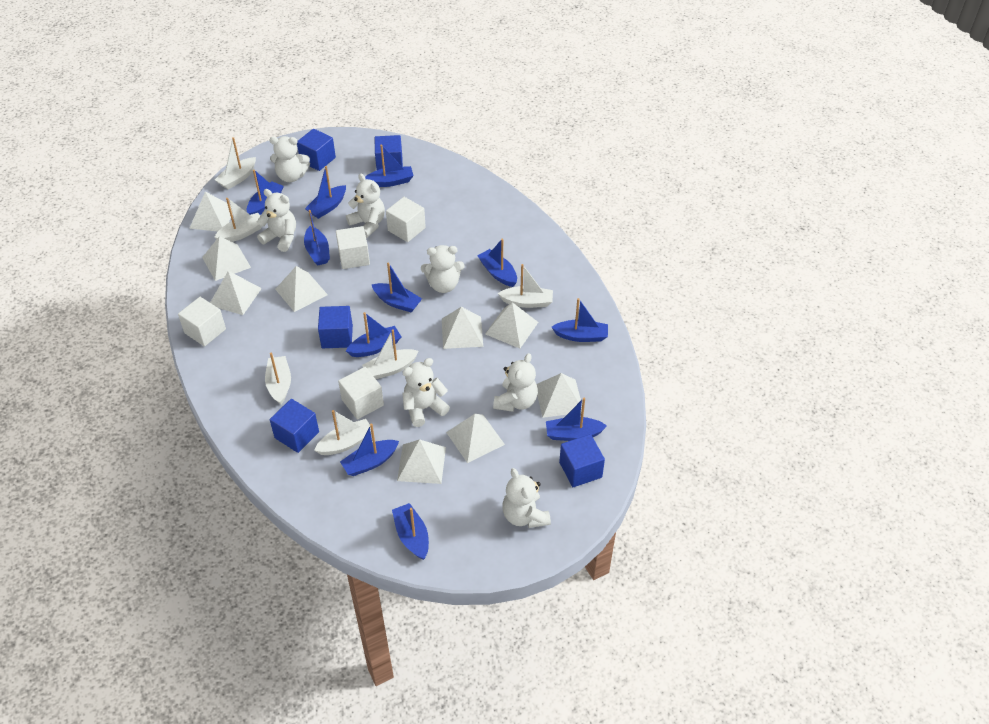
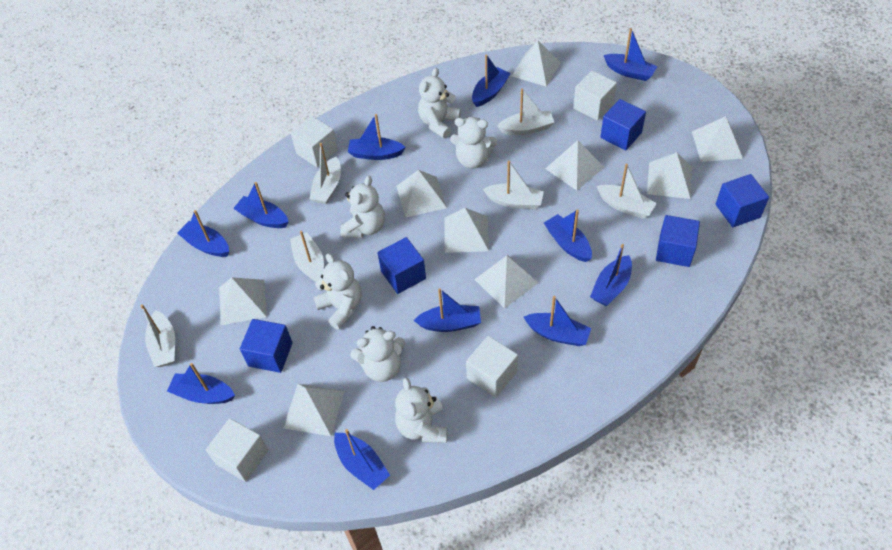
white teddy bear: [257,189,296,252] [270,136,310,182] [346,173,385,238] [402,358,450,427] [421,245,465,293] [493,353,538,412] [502,468,551,528] = 7 -> [313,253,362,330] [340,176,385,238] [350,326,405,382] [395,378,448,443] [418,68,461,138] [450,117,497,168] = 6

